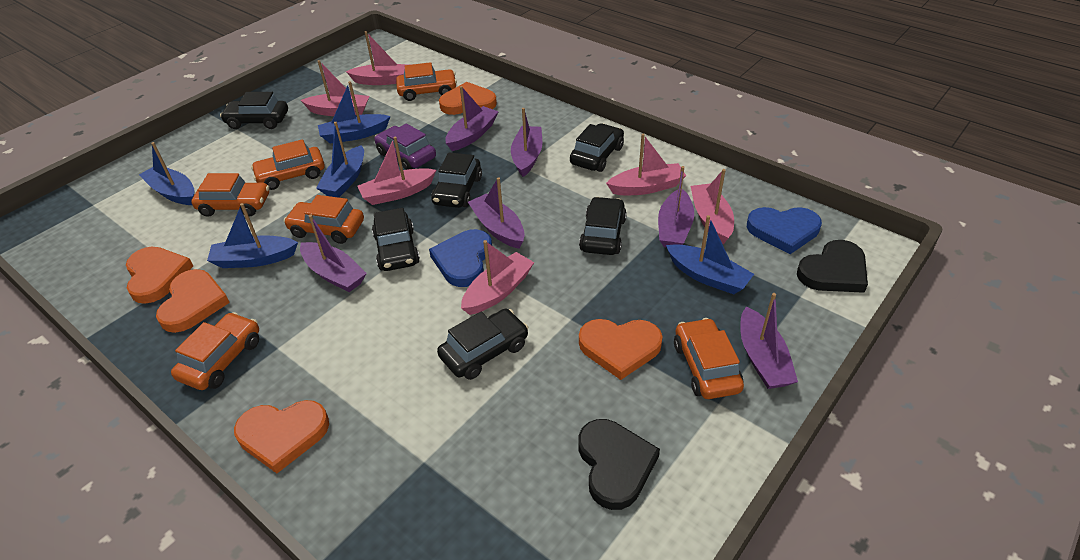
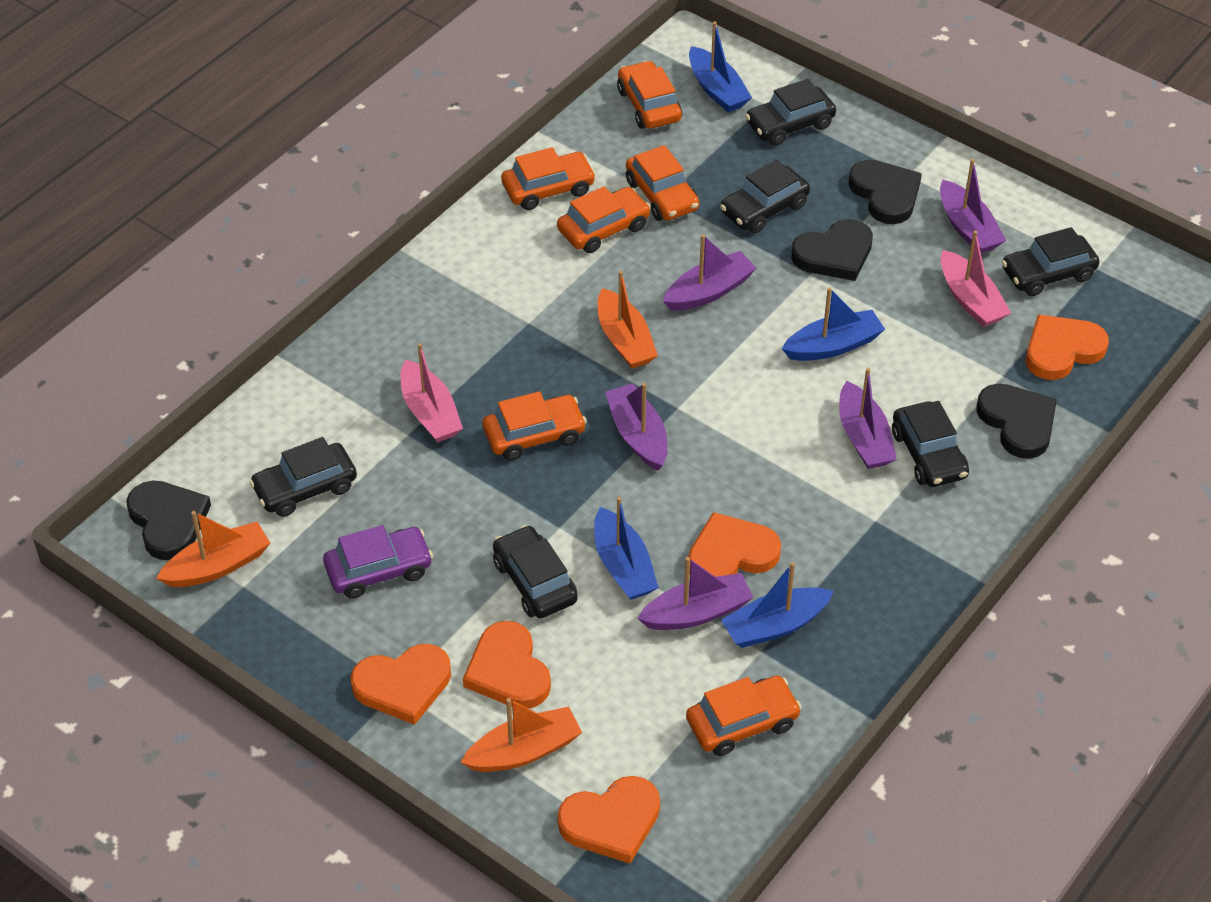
black heart: [578,419,660,510] [797,240,868,293] = 2 -> [126,481,211,560] [791,219,873,281] [848,160,922,224] [976,384,1057,459] = 4
blue boat: [139,142,194,205] [207,203,298,268] [316,122,364,198] [318,81,391,143] [666,215,754,294] = 5 -> [594,497,659,600] [689,21,752,112] [721,562,834,648] [782,287,885,361] = 4
blue heart: [429,229,492,287] [747,207,822,254] = 2 -> none = 0
orange boat: none = 0 -> [156,511,270,587] [461,698,582,772] [598,271,658,368] = 3
pink boat: [301,60,369,116] [346,31,409,85] [357,136,436,205] [461,240,535,315] [606,134,686,195] [690,169,734,244] = 6 -> [401,343,463,443] [941,231,1011,327] = 2
purple boat: [300,215,367,292] [445,86,499,151] [468,177,525,249] [511,108,542,177] [658,166,694,248] [740,293,798,389] = 6 -> [605,383,668,471] [637,557,754,630] [663,234,757,311] [839,368,897,469] [940,159,1006,253] = 5

